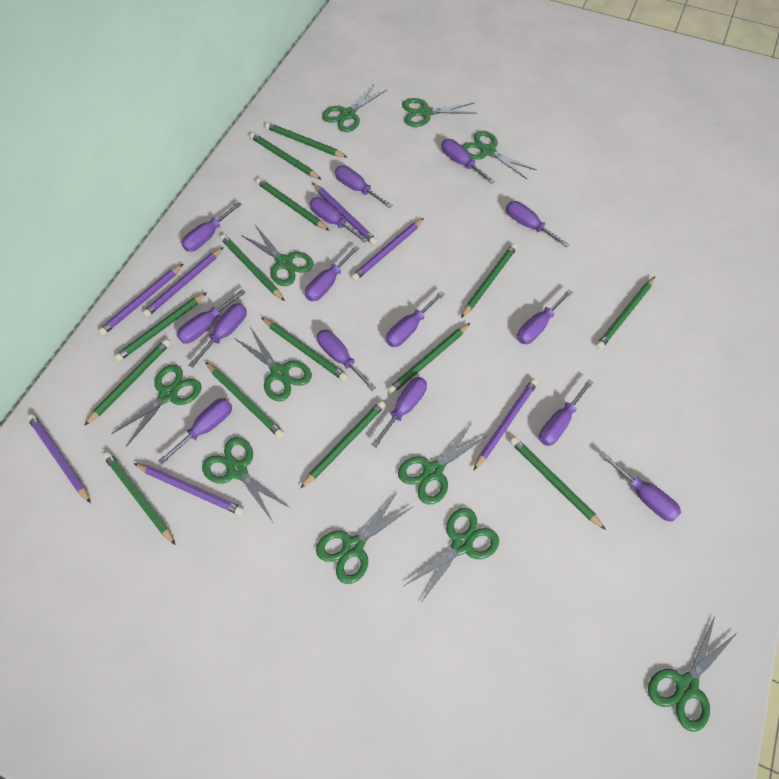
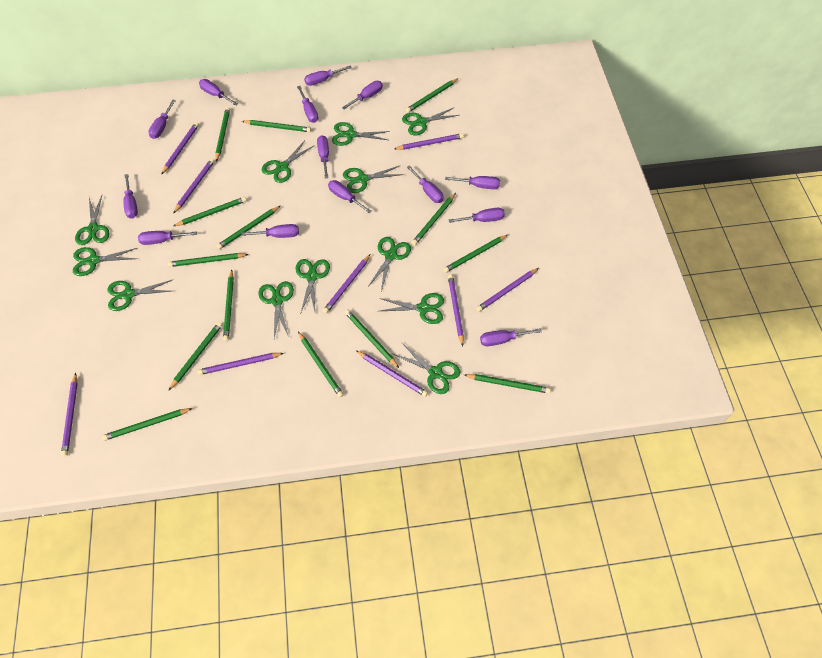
green scissors: [111,365,202,447] [202,437,290,522] [234,327,312,402] [241,225,314,286] [316,491,412,584] [322,84,387,132] [398,423,488,504] [402,98,477,127] [404,508,499,604] [462,131,536,179] [648,616,738,732] = 11 -> [73,247,137,276] [75,196,110,245] [108,280,172,311] [258,281,294,338] [262,140,313,183] [295,259,330,312] [332,122,390,146] [343,166,404,193] [369,237,411,291] [379,293,444,324] [394,342,460,394] [402,107,459,135] = 12
purple pencil: [27,414,91,503] [98,264,183,336] [134,463,244,515] [142,247,224,317] [313,183,377,245] [351,218,424,281] [474,379,538,470] = 7 -> [61,373,78,456] [161,122,199,175] [173,158,215,214] [197,353,284,375] [323,255,370,314] [356,351,428,397] [394,133,464,150] [448,274,464,346] [476,268,539,312] = 9
purple screwdriver: [158,398,232,464] [177,289,246,343] [181,202,242,252] [188,303,247,368] [305,245,359,301] [310,197,368,243] [317,330,376,391] [335,166,393,208] [371,377,427,447] [386,291,445,347] [441,139,495,184] [506,201,570,248] [517,289,572,344] [539,379,593,446] [600,452,681,522] = 15 -> [123,174,138,219] [138,231,197,245] [148,100,176,139] [199,79,238,106] [241,224,299,238] [297,86,318,123] [304,65,352,86] [317,135,329,178] [328,180,372,213] [342,81,383,109] [407,165,444,203] [445,176,500,189] [449,208,505,223] [480,328,542,346] = 14

